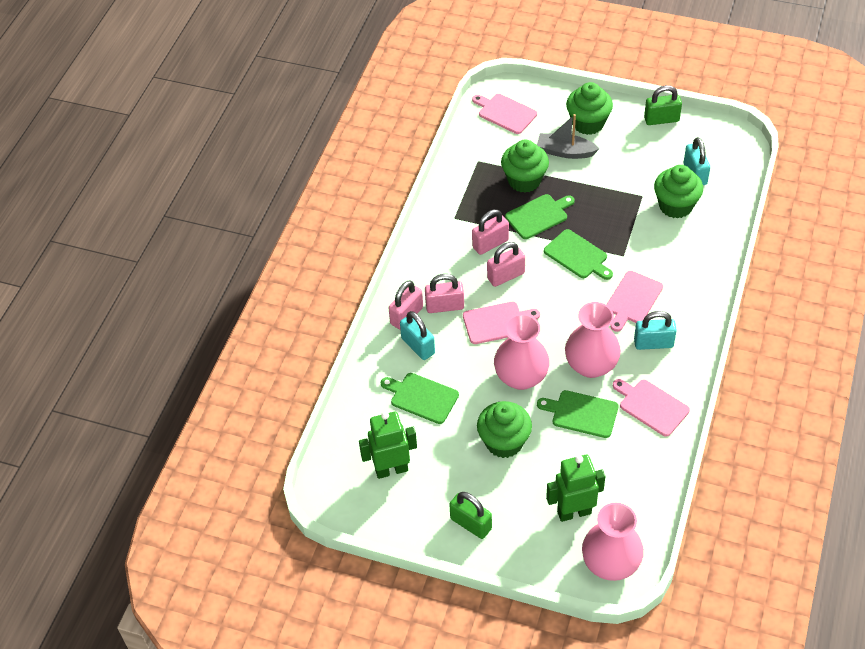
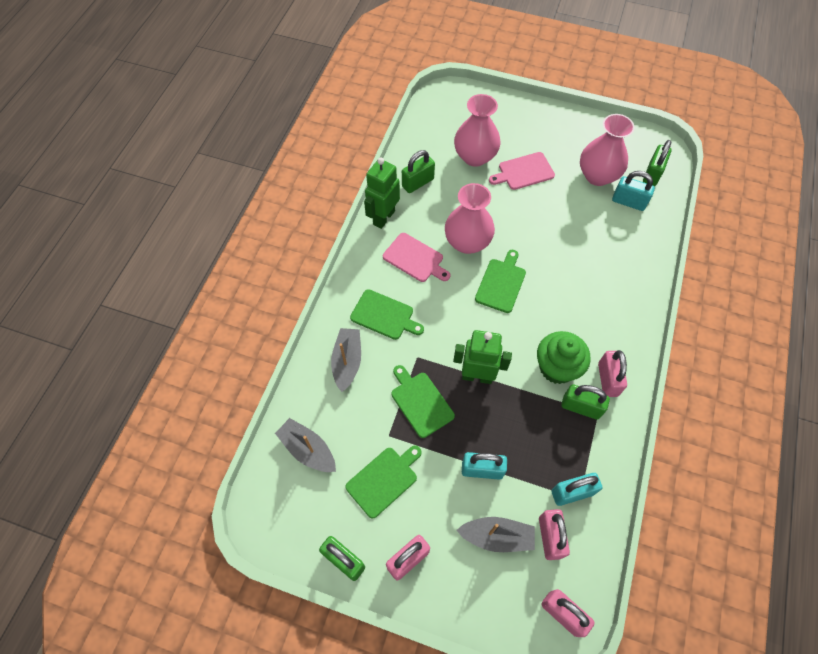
green cupcake: [477,401,532,458] [501,140,549,193] [566,82,613,135] [654,165,703,219] = 4 -> [537,331,590,384] = 1
green padlock: [449,492,492,539] [644,85,682,125] = 2 -> [319,536,365,581] [402,150,435,193] [561,384,610,420] [643,140,672,186] = 4
grey boat: [537,114,600,159] = 1 -> [275,418,336,472] [331,328,361,392] [456,517,535,552] = 3
pink cutting board: [463,302,540,344] [472,94,537,134] [606,271,663,332] [613,379,690,437] = 4 -> [383,233,450,282] [489,152,555,190] = 2

